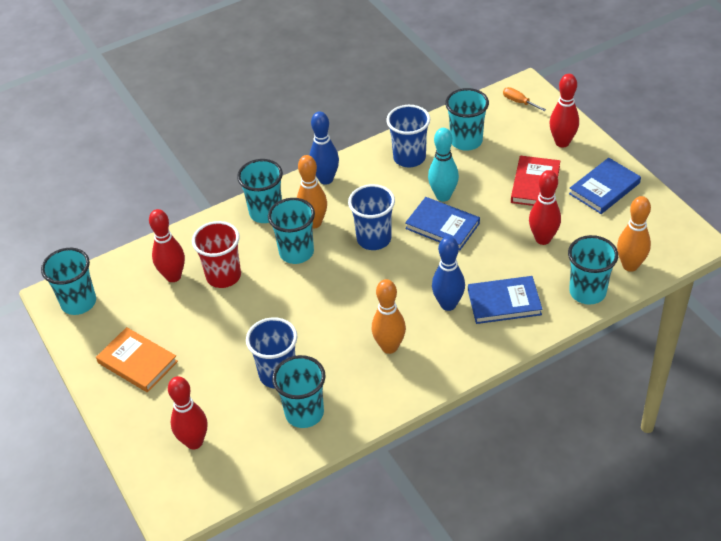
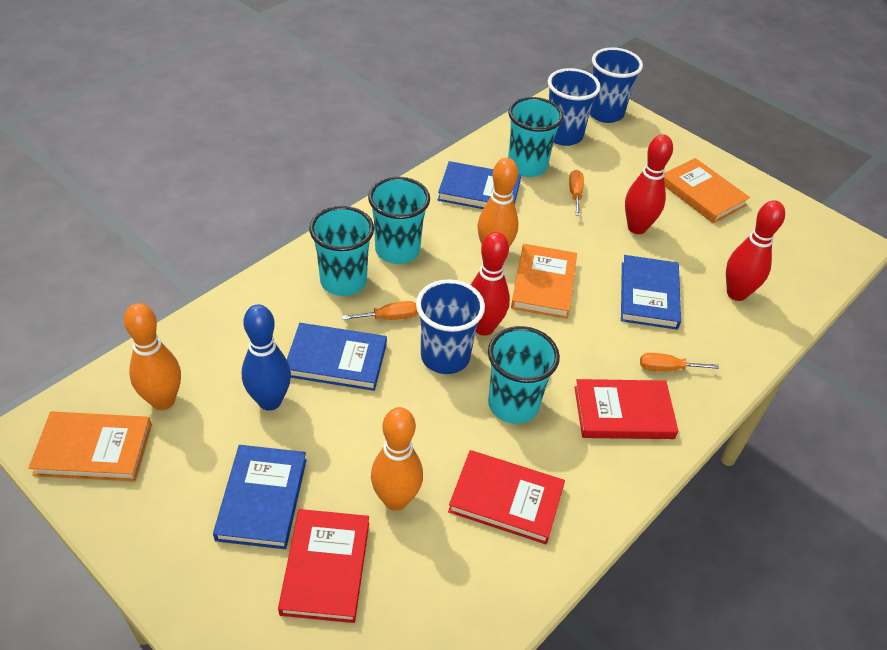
blue book: [405,197,480,250] [468,276,542,324] [569,158,641,214] = 3 -> [213,445,307,549] [287,323,387,391] [438,161,521,209] [621,255,681,330] = 4
blue bowling pin: [309,111,339,185] [432,236,465,311] = 2 -> [242,304,291,411] = 1
orange book: [96,327,178,393] = 1 -> [29,411,152,481] [511,244,577,319] [664,158,750,223] = 3
orange screwdriver: [503,87,546,111] = 1 -> [342,301,418,320] [569,170,584,216] [640,353,719,372] = 3
red book: [511,156,560,206] = 1 -> [278,509,369,623] [448,450,565,544] [574,379,678,439] = 3
red bowling pin: [149,209,185,282] [168,376,207,449] [529,170,561,245] [549,74,579,147] = 4 -> [471,232,510,336] [625,134,673,234] [726,200,785,301] = 3
red cup: [192,221,241,288] = 1 -> none = 0
turquoise bowling pin: [428,128,459,202] = 1 -> none = 0
turquoise cup: [41,248,96,315] [237,159,283,223] [268,198,315,264] [272,355,326,428] [445,88,489,151] [568,235,618,304] = 6 -> [309,206,374,296] [368,177,430,264] [488,326,560,424] [508,97,563,177] = 4

